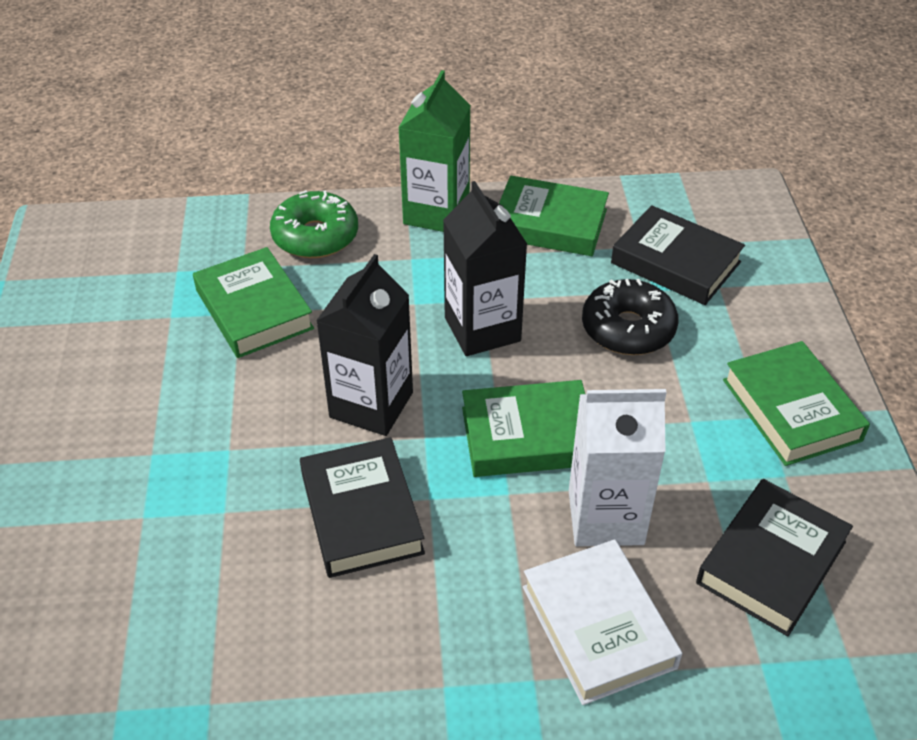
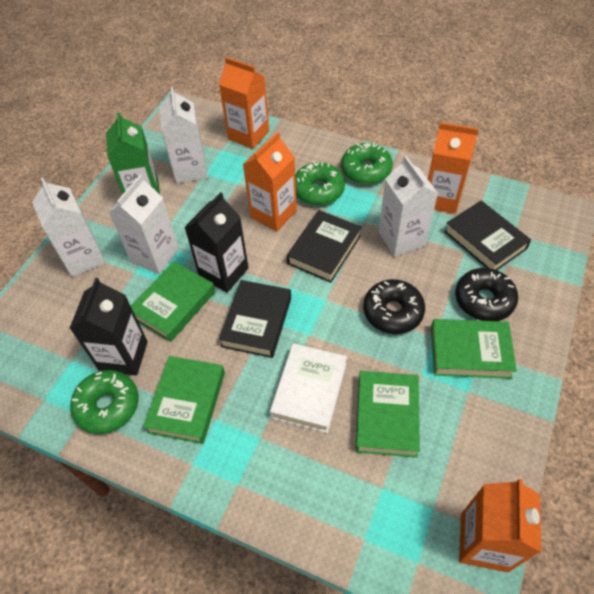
black donut: [582,279,678,355] = 1 -> [363,279,425,334] [455,268,518,321] = 2
green donut: [270,190,358,258] = 1 -> [70,370,139,434] [295,162,345,205] [341,142,393,184] = 3
orange carton: none = 0 -> [219,57,269,149] [243,132,297,231] [428,122,479,214] [459,479,542,572] = 4
white carton: [569,389,667,546] = 1 -> [32,178,106,277] [109,174,179,274] [159,87,208,183] [379,156,438,257] = 4

